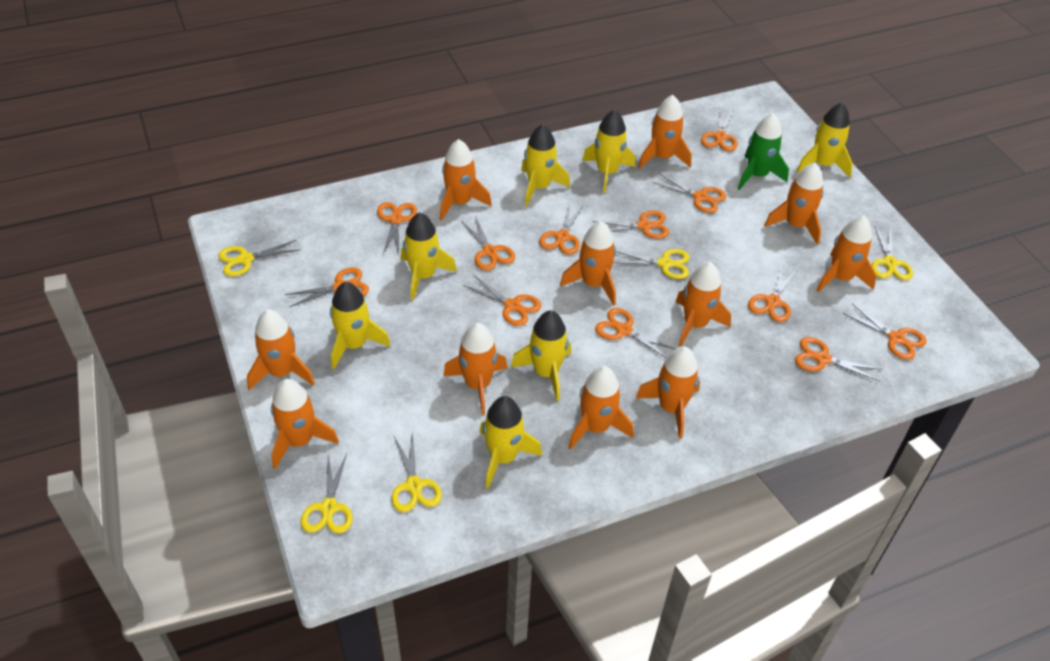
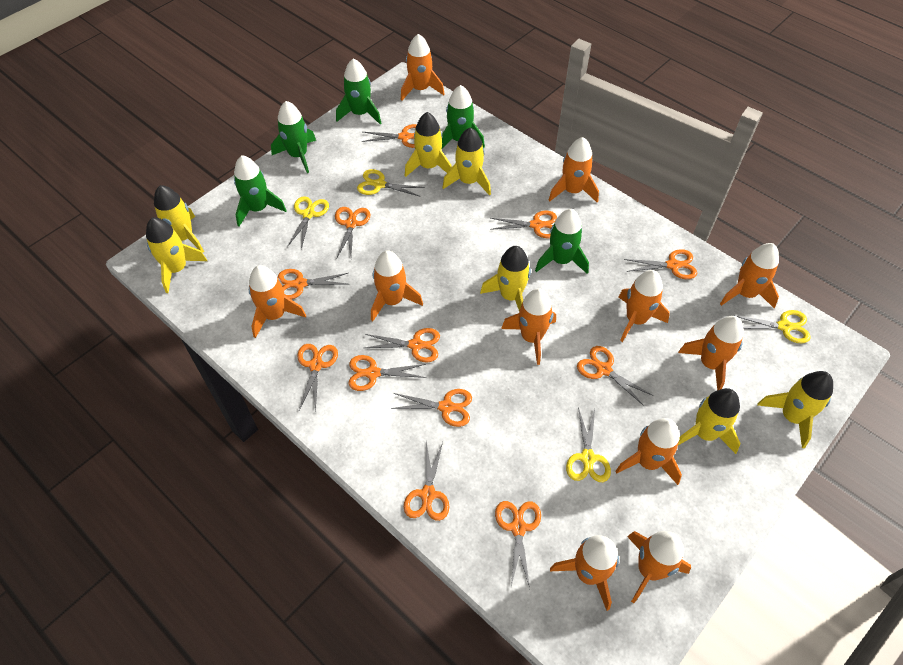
green rocket: [738,113,789,190] = 1 -> [234,155,287,227] [271,101,316,173] [336,58,381,124] [442,85,485,148] [535,209,589,274] = 5
yellow scissors: [218,240,301,276] [301,453,353,534] [391,432,442,512] [613,249,690,279] [871,227,913,280] = 5 -> [287,196,329,249] [357,169,424,197] [566,407,611,482] [732,310,811,343] = 4

